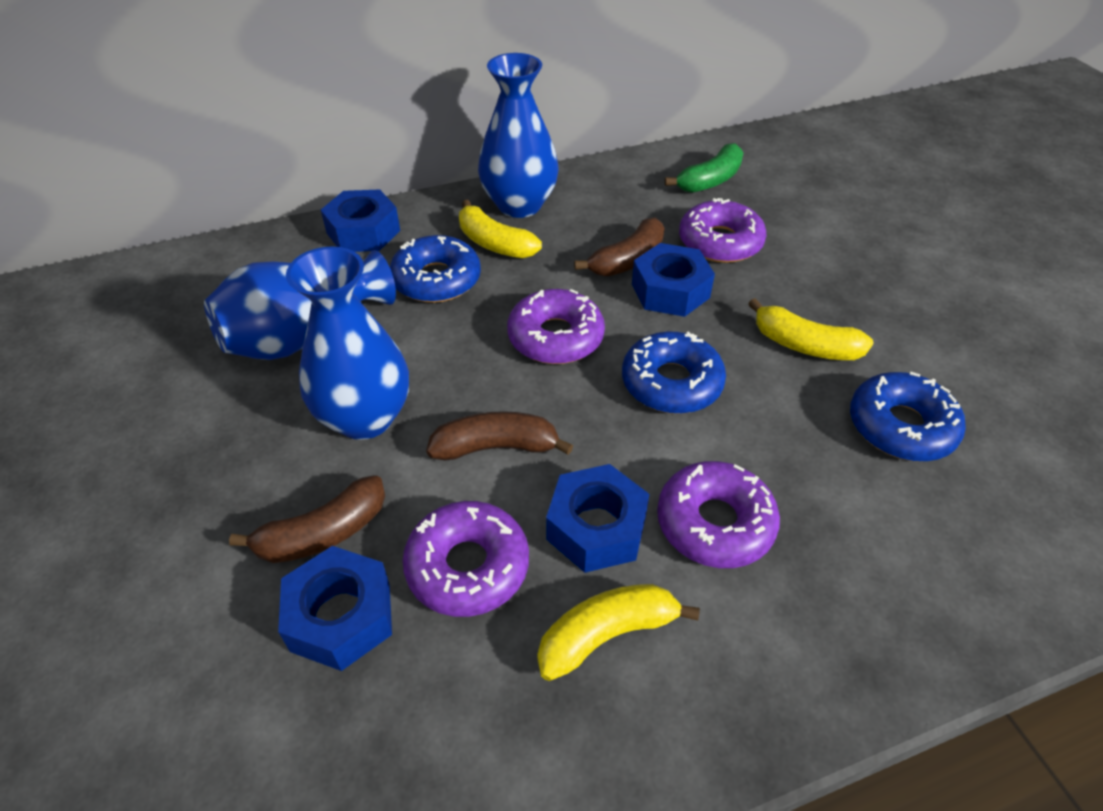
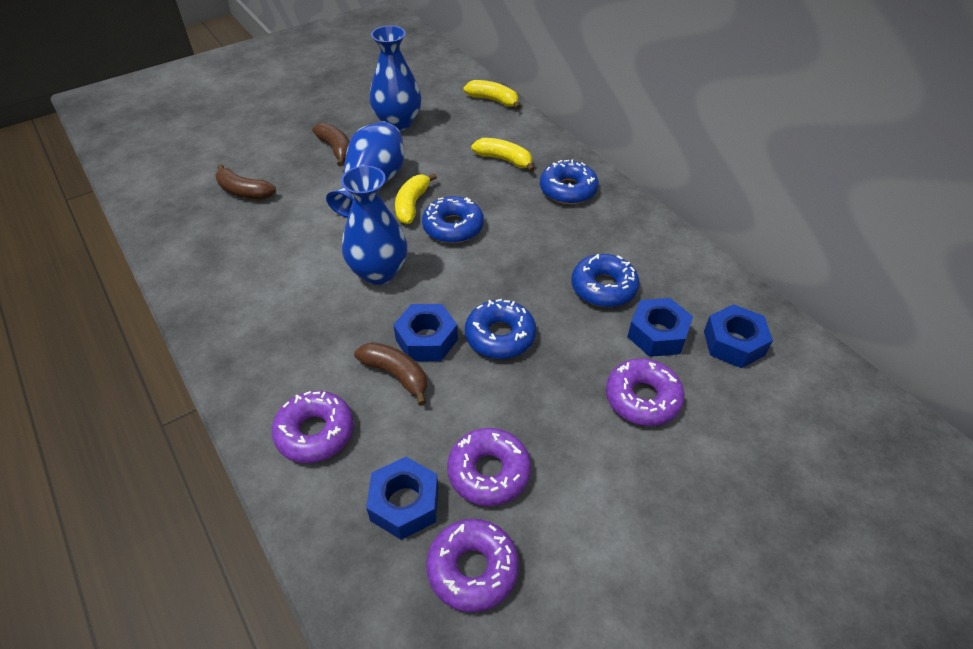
blue donut: [390,235,481,303] [622,331,726,414] [850,372,966,461] = 3 -> [422,196,484,243] [465,299,536,359] [540,159,599,204] [572,254,640,307] = 4
green banana: [665,143,743,193] = 1 -> none = 0

